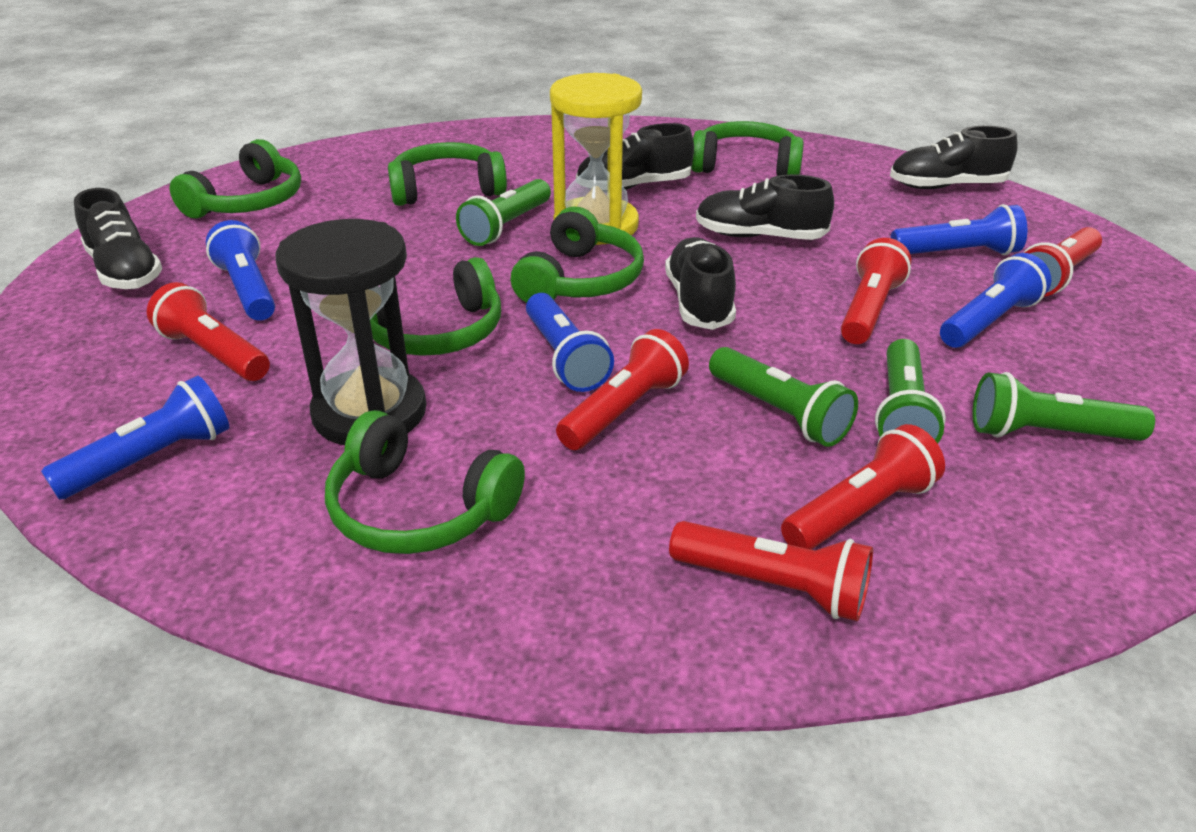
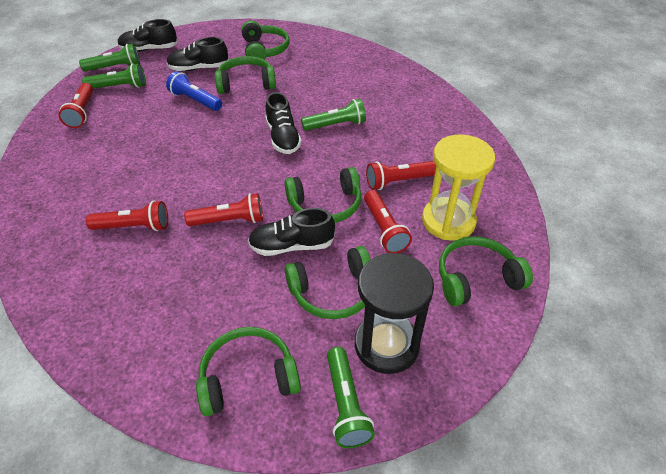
black shoe: [74,188,162,289] [576,123,694,190] [665,237,736,330] [696,174,834,240] [890,126,1018,189] = 5 -> [117,19,178,52] [167,37,229,71] [248,208,335,256] [265,92,302,154] = 4
blue flashlight: [41,376,229,500] [206,220,275,321] [526,293,614,392] [891,204,1027,255] [940,253,1052,348] = 5 -> [166,71,222,111] = 1
red flashlight: [147,282,270,381] [556,329,689,450] [669,521,873,621] [781,424,945,550] [841,238,911,344] [1023,227,1102,297] = 6 -> [58,83,93,128] [86,201,168,231] [184,193,263,226] [364,190,412,253] [366,161,436,190] = 5

